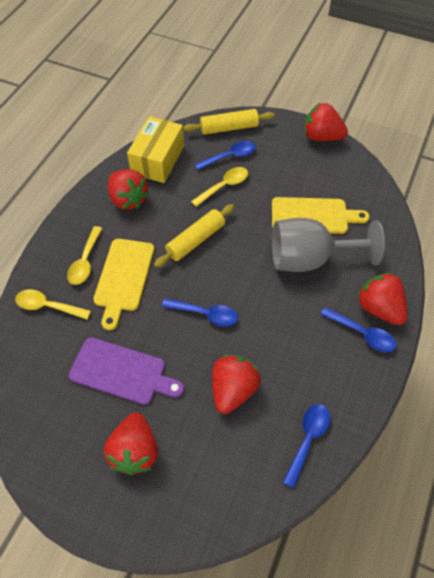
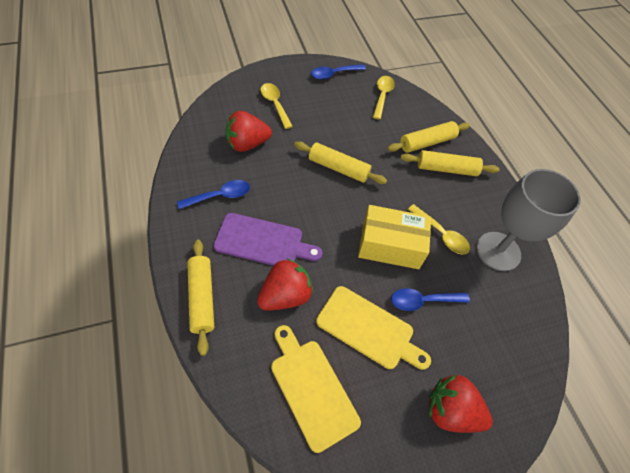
blue spoon: [162,298,238,327] [194,141,256,170] [283,404,330,488] [320,307,396,352] = 4 -> [177,180,250,209] [311,64,366,80] [391,288,470,311] = 3
red strawberry: [104,413,158,475] [108,169,149,210] [212,355,261,414] [304,103,348,141] [357,273,408,325] = 5 -> [226,111,272,152] [257,258,313,311] [429,375,493,433] = 3
yellow rolling pin: [154,204,234,268] [183,109,275,135] = 2 -> [187,240,214,356] [294,141,387,184] [388,121,470,153] [400,150,500,176] = 4

